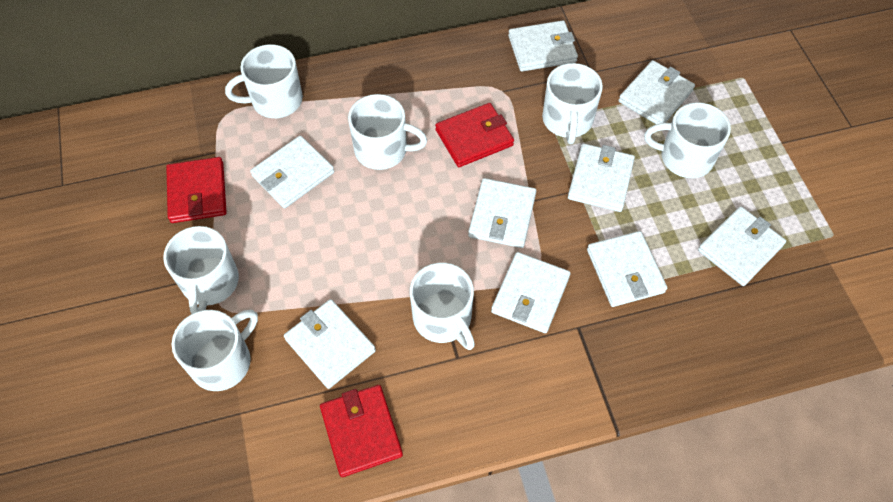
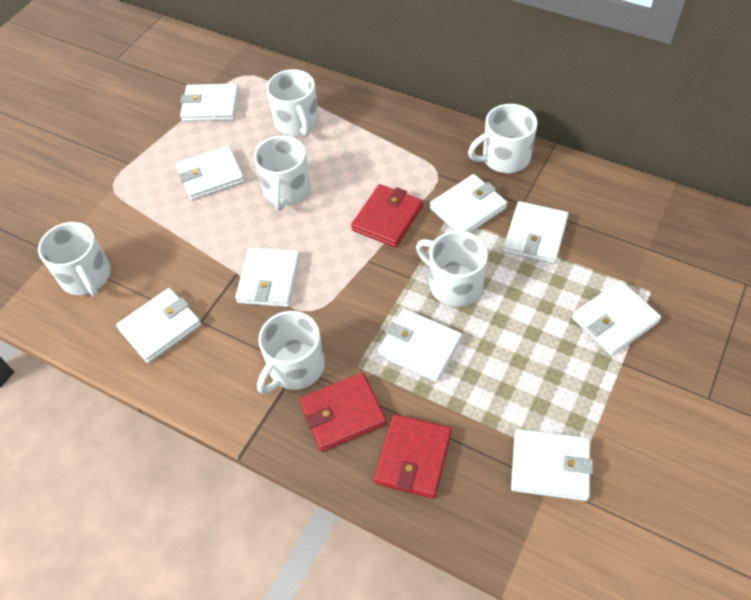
white mug: [163,226,239,314] [172,310,258,391] [225,44,303,118] [348,94,427,170] [410,263,475,350] [542,63,603,144] [644,102,731,178] = 7 -> [38,222,111,297] [254,136,311,210] [257,311,325,394] [266,69,319,137] [416,231,488,307] [468,104,538,173] = 6

